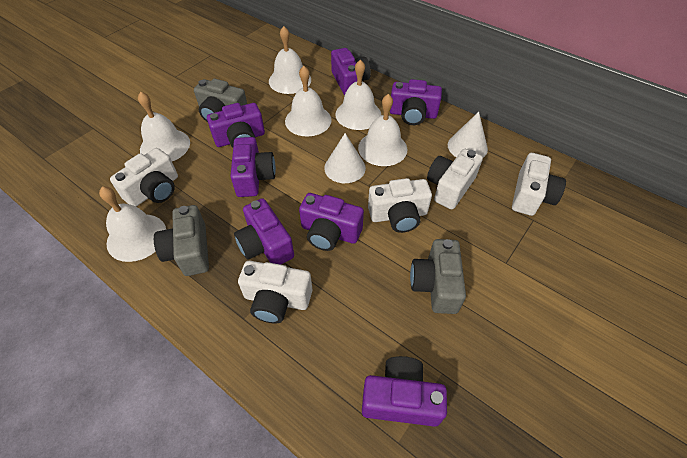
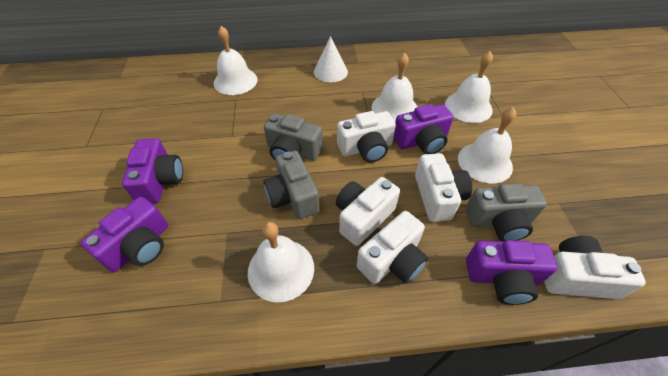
purple camera: [207,103,265,148] [230,137,276,197] [234,198,294,265] [299,193,364,251] [331,48,371,95] [362,356,447,427] [390,79,442,125] = 7 -> [81,197,168,272] [122,138,183,203] [393,104,454,154] [466,240,557,305] = 4
white bell: [99,186,166,262] [138,92,190,161] [269,26,311,94] [285,66,332,137] [335,60,381,130] [358,94,407,166] = 6 -> [214,26,258,95] [248,222,314,303] [371,53,418,122] [445,51,493,123] [458,107,516,183] = 5
white cone: [324,133,366,183] [448,112,488,158] = 2 -> [314,36,348,82] = 1

